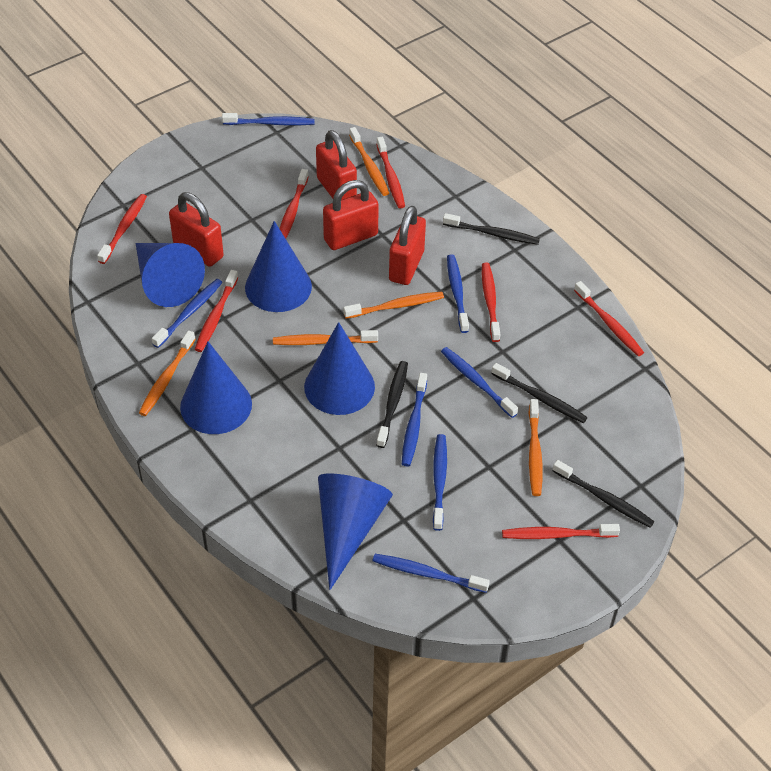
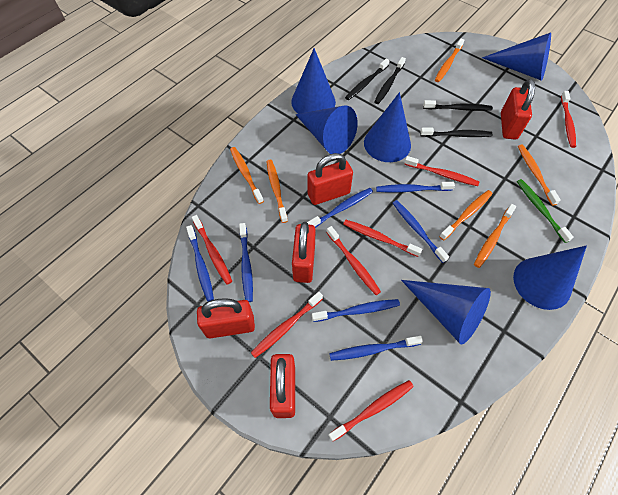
blue cone: [135,243,205,307] [180,341,252,434] [245,221,312,312] [304,322,375,415] [318,474,393,590] = 5 -> [291,48,336,114] [296,105,358,154] [364,92,411,162] [401,280,491,345] [482,32,551,81] [513,245,587,310] = 6
green toothbrush: none = 0 -> [517,179,574,243] = 1
orange toothbrush: [139,331,195,416] [273,330,378,345] [343,292,444,319] [349,127,389,196] [529,399,543,496] = 5 -> [230,147,264,204] [266,160,288,223] [435,39,464,82] [439,190,492,240] [474,204,516,268] [518,145,561,206] = 6
red padlock: [169,192,224,267] [316,130,357,200] [323,180,379,250] [389,206,426,285] = 4 -> [197,298,255,338] [270,354,295,418] [292,222,316,283] [307,153,353,205] [501,79,535,140] = 5

